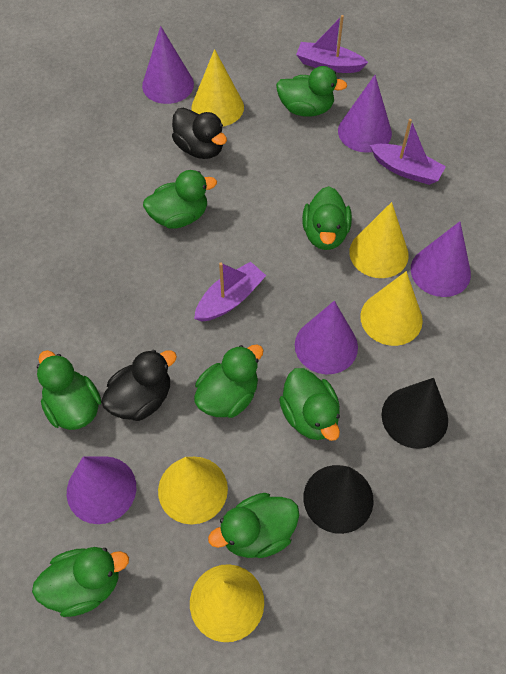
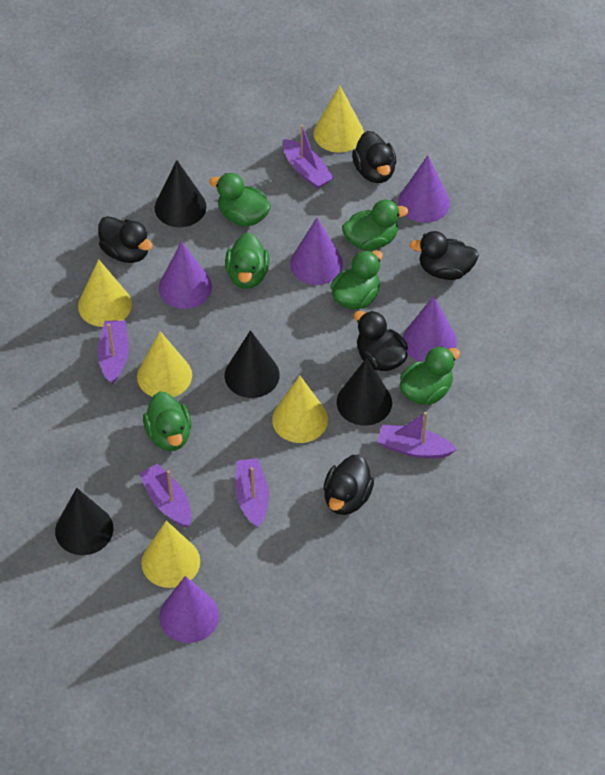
black cone: [304,465,374,534] [382,378,448,449] = 2 -> [55,488,113,555] [155,160,207,227] [225,330,280,398] [337,358,392,426] = 4
black duck: [101,349,177,421] [172,108,227,159] = 2 -> [98,216,153,263] [323,455,374,515] [352,131,396,183] [354,311,408,371] [410,231,479,280] = 5
green duck: [32,547,129,617] [37,350,101,430] [143,170,217,229] [194,345,264,418] [208,493,299,558] [276,66,347,117] [279,368,340,441] [302,186,352,250] = 8 -> [143,391,191,451] [209,173,271,226] [225,232,269,289] [330,250,383,310] [342,199,408,251] [400,346,460,405] = 6
purple boat: [194,262,266,322] [296,15,368,73] [370,119,446,185] = 3 -> [98,321,129,384] [139,463,192,528] [235,458,269,528] [283,124,334,189] [377,412,457,459] = 5

